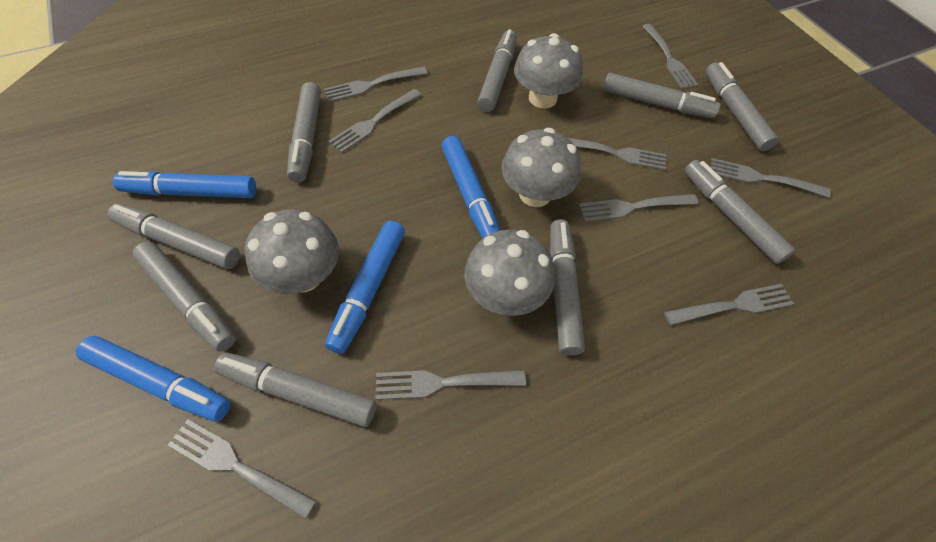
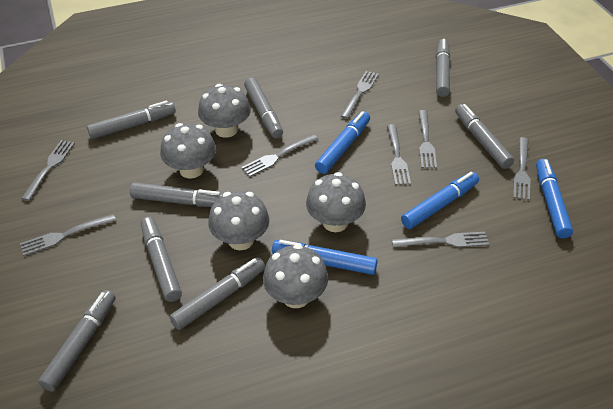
grey fork: [168,419,316,519] [324,66,428,102] [329,89,421,153] [375,370,526,400] [568,138,666,170] [579,194,699,222] [642,24,698,89] [664,284,794,326] [710,158,831,198] = 9 -> [20,214,116,256] [21,140,75,201] [241,134,318,177] [341,71,379,119] [387,124,411,185] [392,232,489,248] [418,110,437,168] [513,137,530,200] = 8
grey marker: [107,204,240,269] [132,241,236,352] [214,352,376,427] [287,82,321,183] [477,29,517,112] [550,219,585,356] [603,73,720,118] [684,160,795,264] [705,62,779,151] = 9 -> [38,290,116,392] [87,101,176,139] [130,182,223,207] [141,217,182,302] [170,257,265,330] [244,78,283,138] [436,39,450,97] [455,104,514,169] = 8
grey mushroom: [245,209,339,294] [464,230,555,316] [501,128,581,207] [514,33,583,109] = 4 -> [160,123,216,179] [198,84,251,138] [208,191,269,250] [263,244,328,308] [306,172,366,232] = 5

